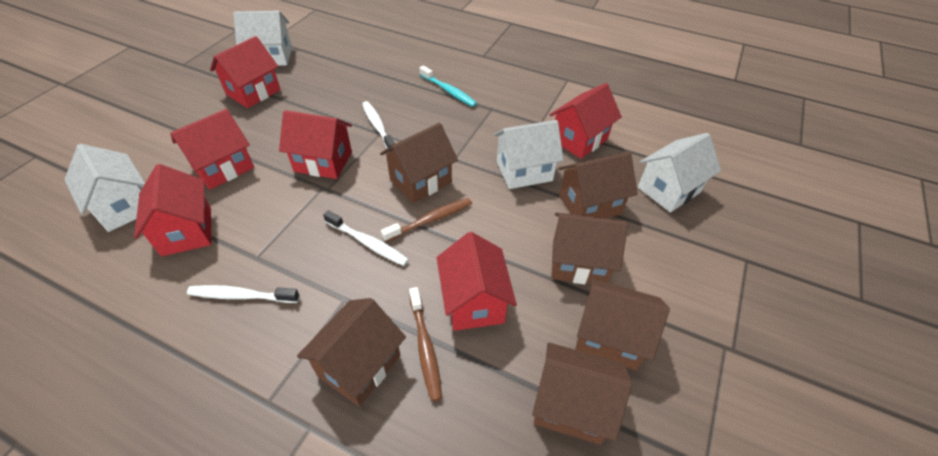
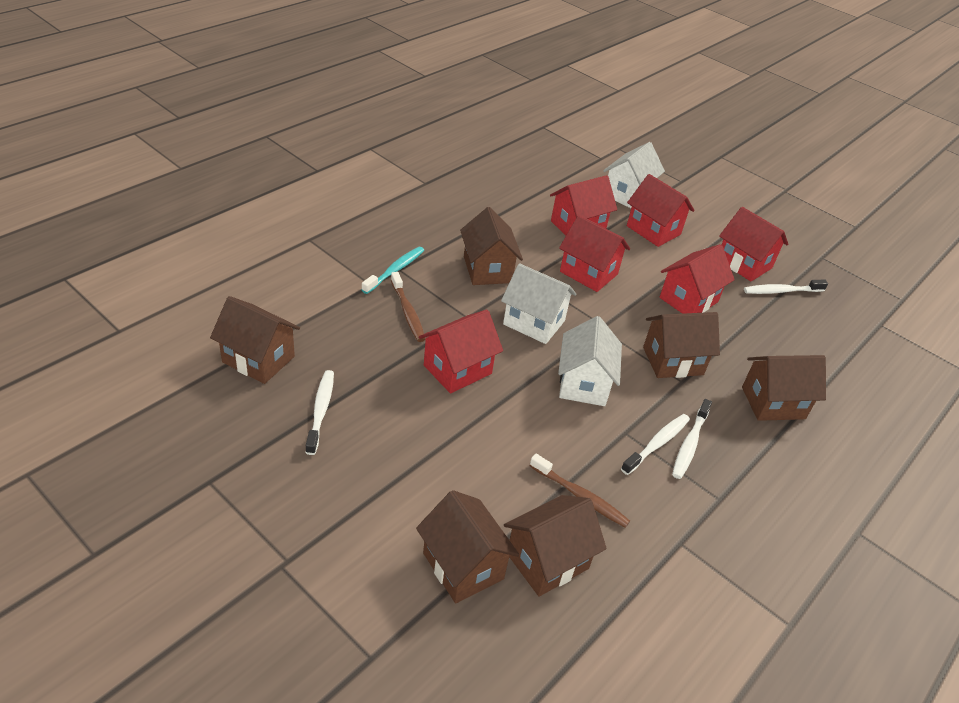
white house: [64,144,145,232] [233,11,292,66] [494,120,564,189] [638,133,721,212] = 4 -> [501,263,576,344] [558,316,622,406] [603,142,665,208] = 3
white toothbrush: [187,285,300,303] [323,210,409,266] [362,101,395,149] = 3 -> [306,370,334,455] [621,414,690,475] [672,399,712,479] [744,280,828,294] = 4

